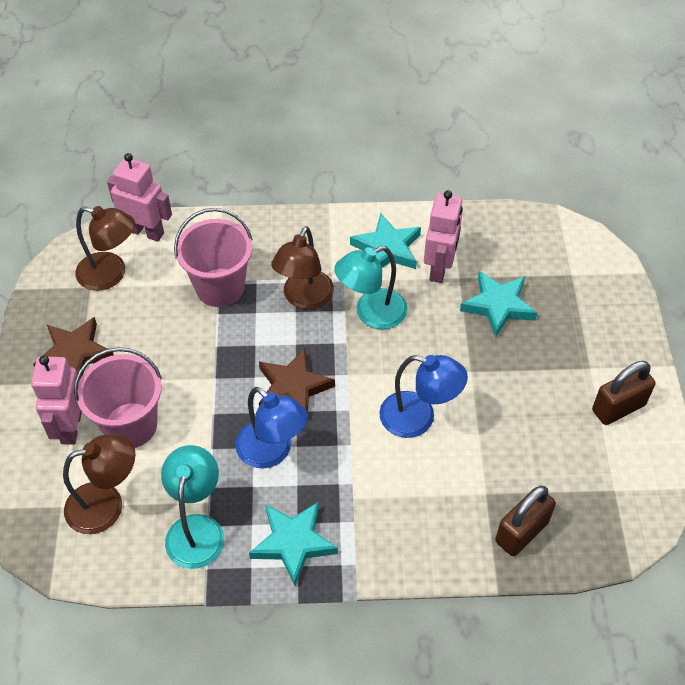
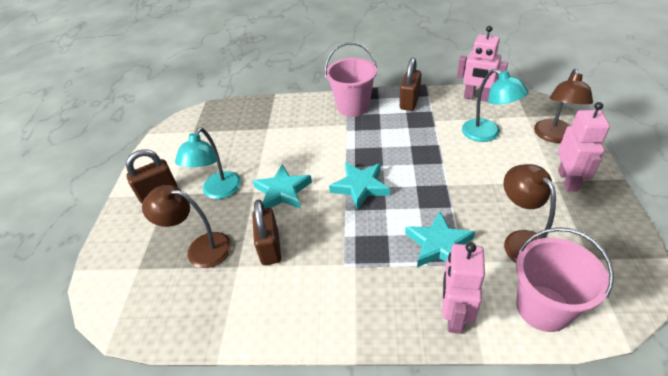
blue lamp: [235,387,308,468] [379,355,468,438] = 2 -> none = 0
brown padlock: [495,486,556,556] [592,361,655,425] = 2 -> [126,149,178,203] [252,200,281,265] [400,57,421,111] = 3
brown star: [33,317,114,379] [259,348,335,413] = 2 -> none = 0

